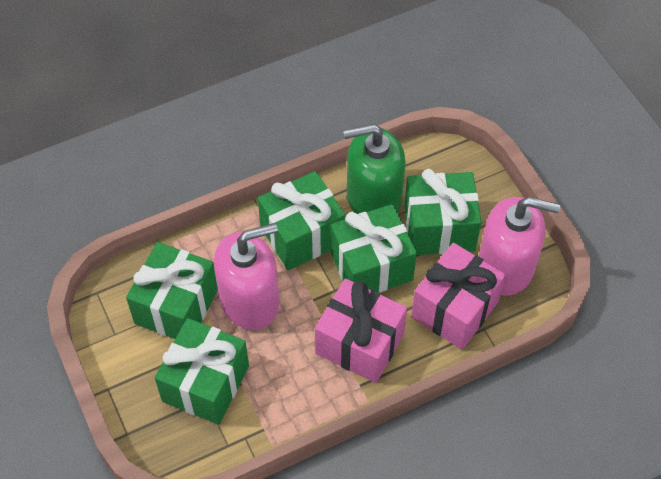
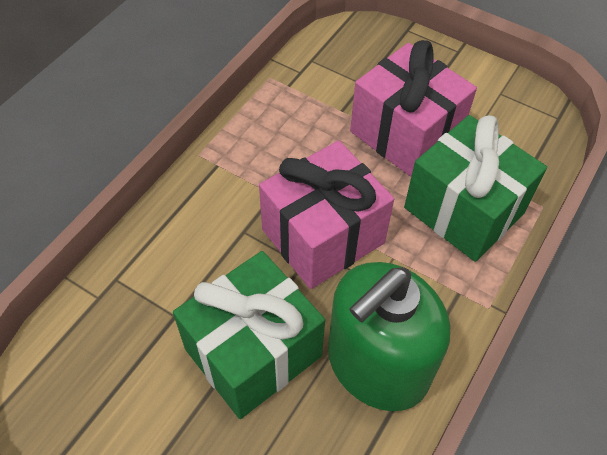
green gift: [126,242,218,339] [155,318,249,425] [258,171,345,270] [331,204,417,293] [404,169,481,255] = 5 -> [173,251,325,419] [404,115,547,262] = 2
pink soap dispenser: [214,223,280,330] [479,197,560,296] = 2 -> none = 0

